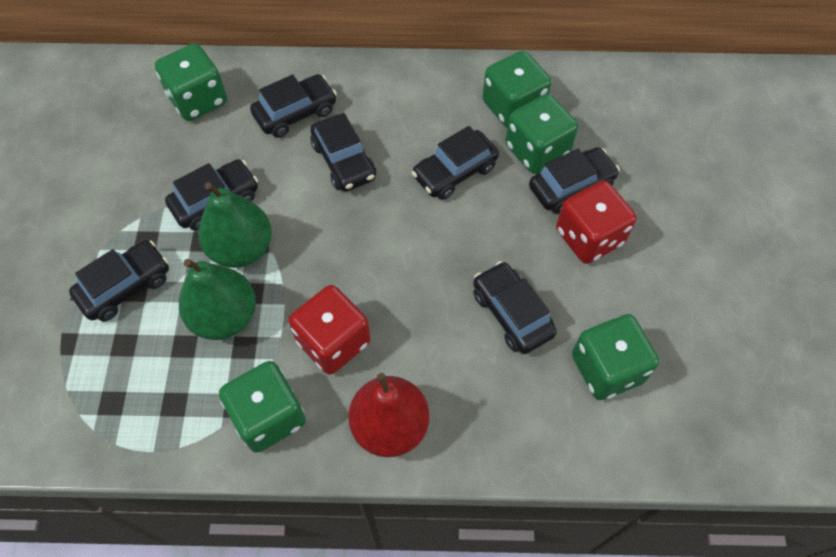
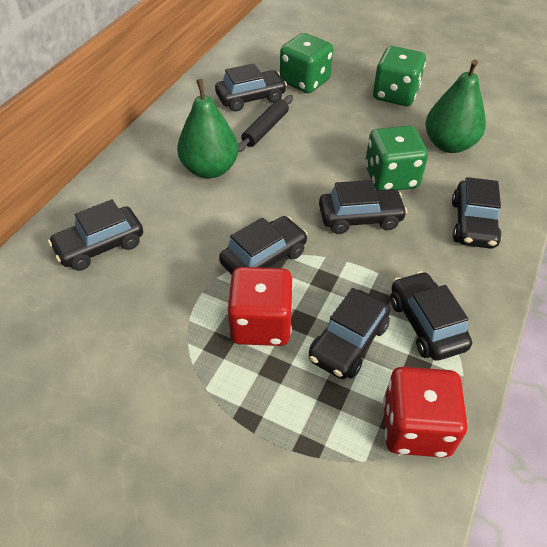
black rolling pin: none = 0 -> [238,95,293,152] = 1
green dice: [155,43,227,121] [219,361,306,453] [482,51,551,127] [505,94,578,174] [572,314,659,400] = 5 -> [280,33,333,93] [365,126,428,190] [373,46,426,106] = 3
red pear: [348,373,429,457] = 1 -> none = 0

